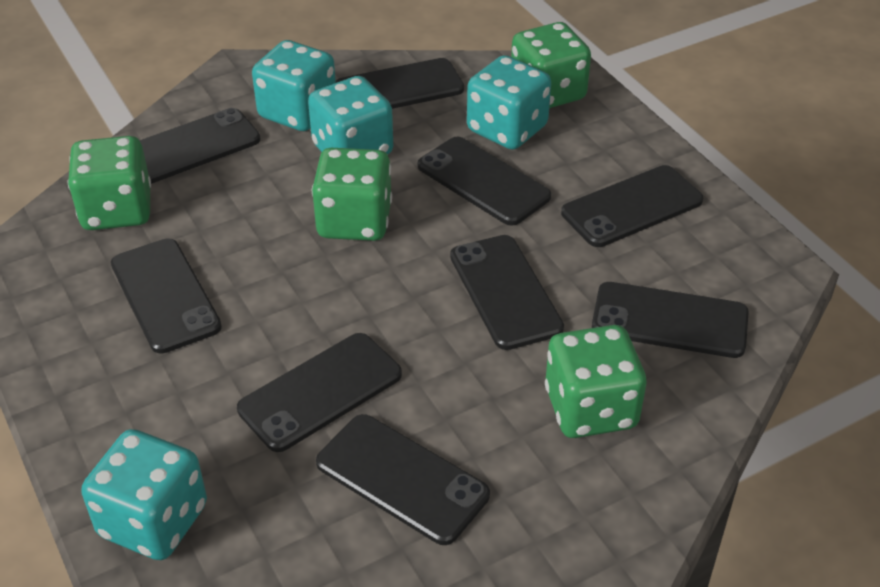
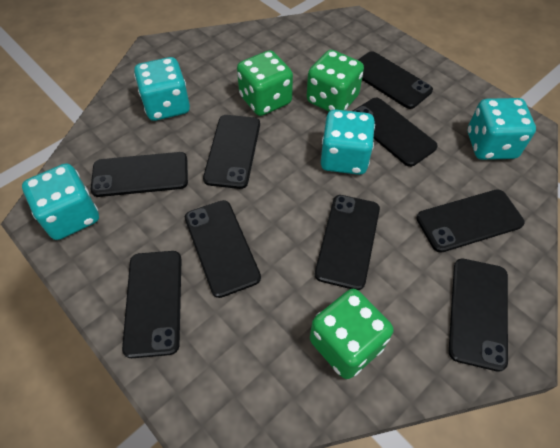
green dice: [68,136,151,230] [312,148,392,241] [511,22,591,108] [545,325,647,438] = 4 -> [237,50,293,116] [307,50,364,112] [310,289,394,379] = 3

